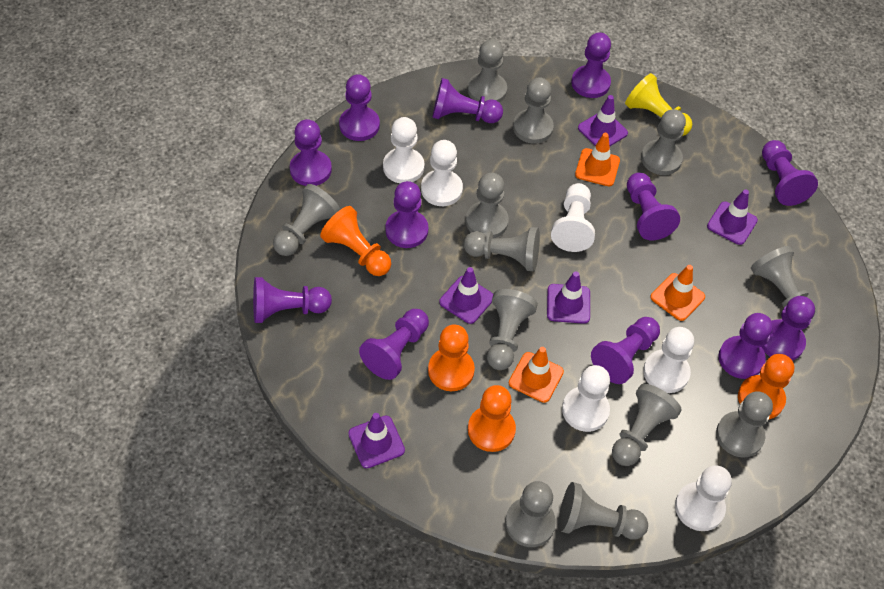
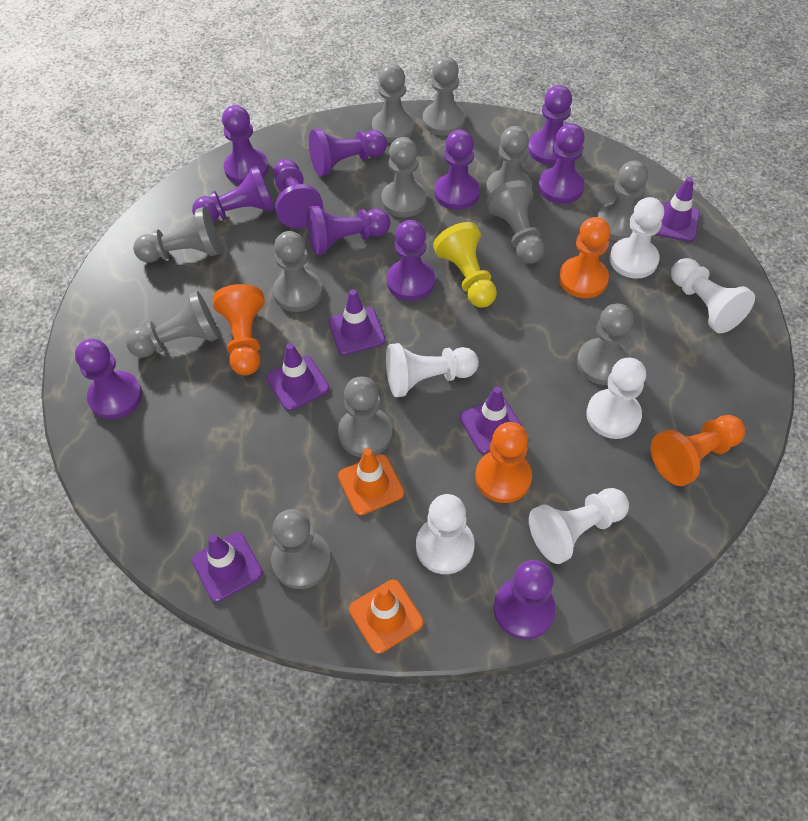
orange traffic cone: [509,347,564,403] [575,133,620,186] [650,265,705,321] = 3 -> [338,448,404,515] [349,580,423,654] = 2
purple pawn: [253,277,332,323] [290,119,332,186] [339,74,380,141] [359,309,429,380] [386,181,428,248] [432,78,503,123] [571,32,611,98] [591,317,660,384] [627,173,680,240] [718,313,773,379] [762,140,818,206] [762,296,815,361] = 12 -> [75,339,142,419] [192,165,275,222] [222,105,269,184] [273,159,323,228] [307,205,390,255] [309,129,387,176] [387,220,435,301] [435,130,480,210] [494,560,556,639] [528,85,572,165] [538,123,585,204] = 11

